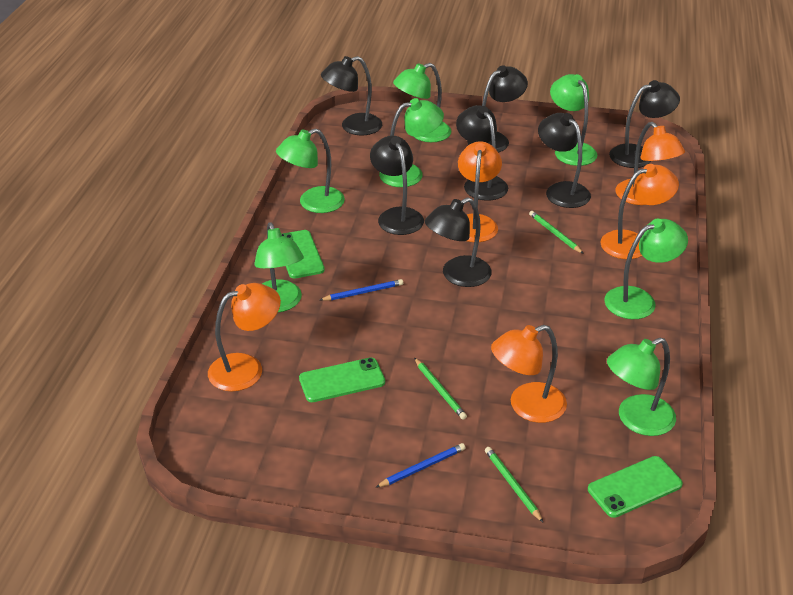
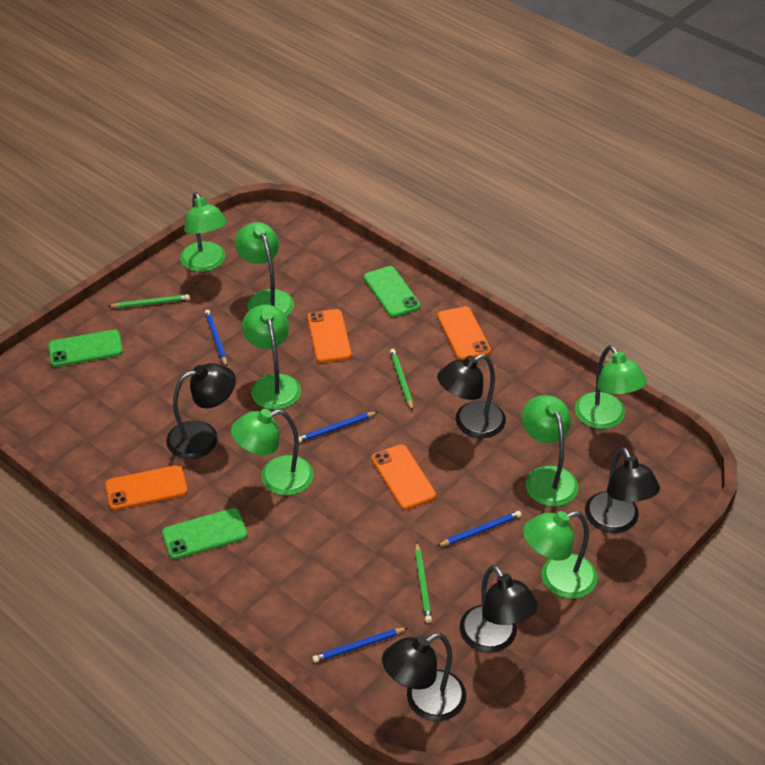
black lamp: [321,56,382,135] [370,136,424,235] [425,197,492,287] [456,105,508,201] [467,65,528,153] [538,113,591,208] [609,80,680,168] = 7 -> [166,363,236,459] [382,633,466,721] [437,354,506,438] [459,565,538,653] [585,447,660,533] = 5
blue pencil: [320,279,403,301] [375,443,465,488] = 2 -> [205,310,227,367] [299,412,377,443] [312,628,407,663] [437,511,521,546] = 4
orange lamp: [208,283,281,391] [458,141,502,242] [491,325,567,423] [600,164,679,259] [615,122,685,205] = 5 -> none = 0
orange phone: none = 0 -> [105,465,188,510] [307,309,352,363] [371,444,436,510] [437,306,491,360] = 4

